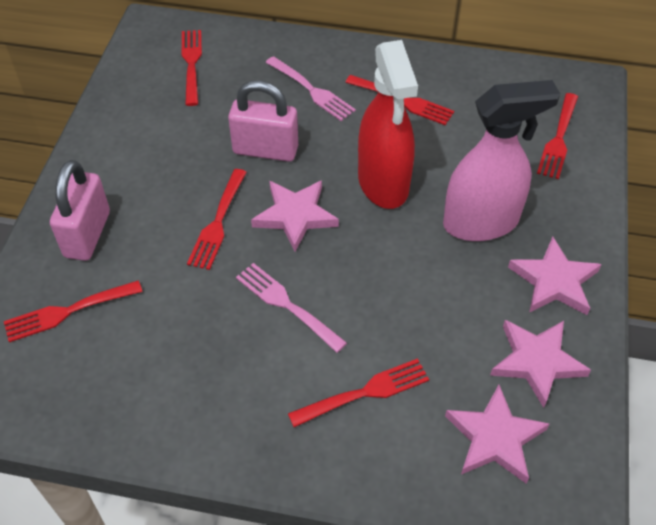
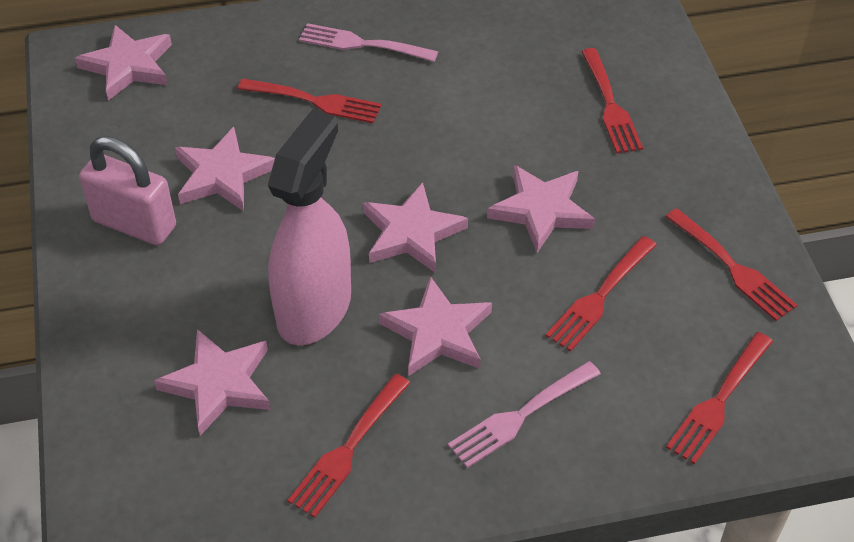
pink padlock: [50,160,110,261] [228,80,298,162] = 2 -> [79,136,176,245] = 1
pink star: [251,180,339,251] [445,385,549,484] [490,320,591,408] [508,237,602,315] = 4 -> [75,25,172,100] [154,329,270,436] [175,127,275,211] [363,182,468,273] [379,276,492,376] [487,165,595,253] = 6
red spray bottle: [358,40,418,209] = 1 -> none = 0

